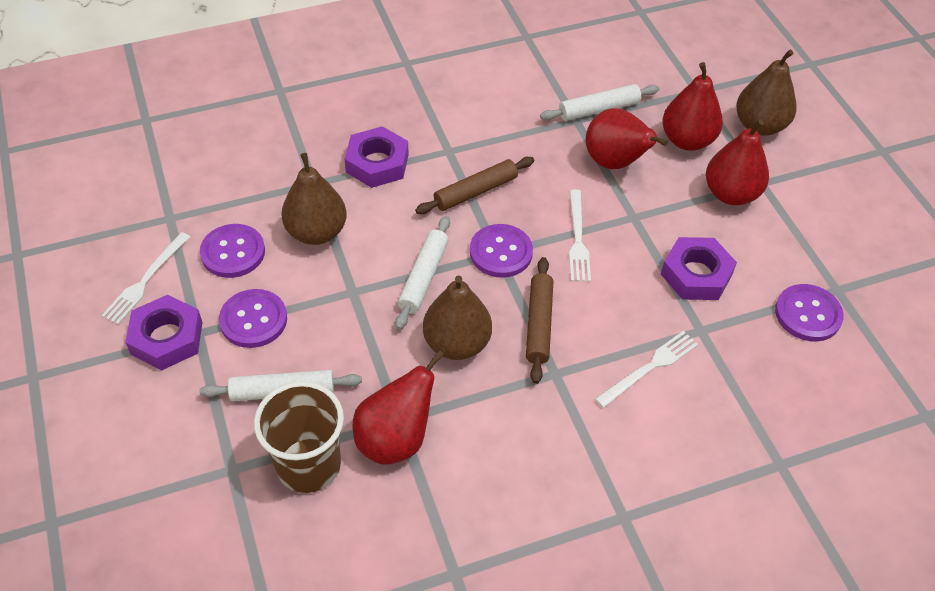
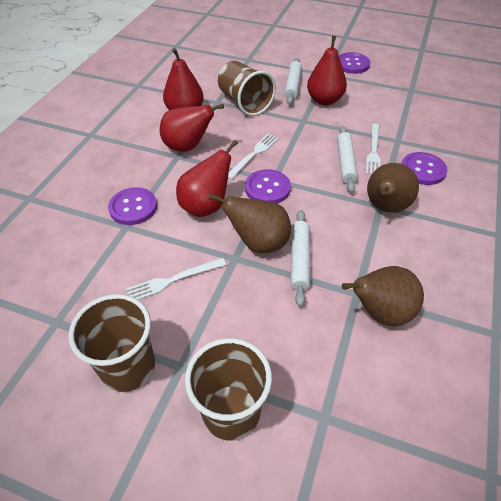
brown cup: [254,381,344,493] = 1 -> [68,294,155,392] [185,338,272,440] [218,61,276,116] = 3
brown rolling pin: [415,157,534,214] [526,257,553,384] = 2 -> none = 0
purple nut: [125,295,203,370] [345,126,409,188] [661,237,737,300] = 3 -> none = 0

